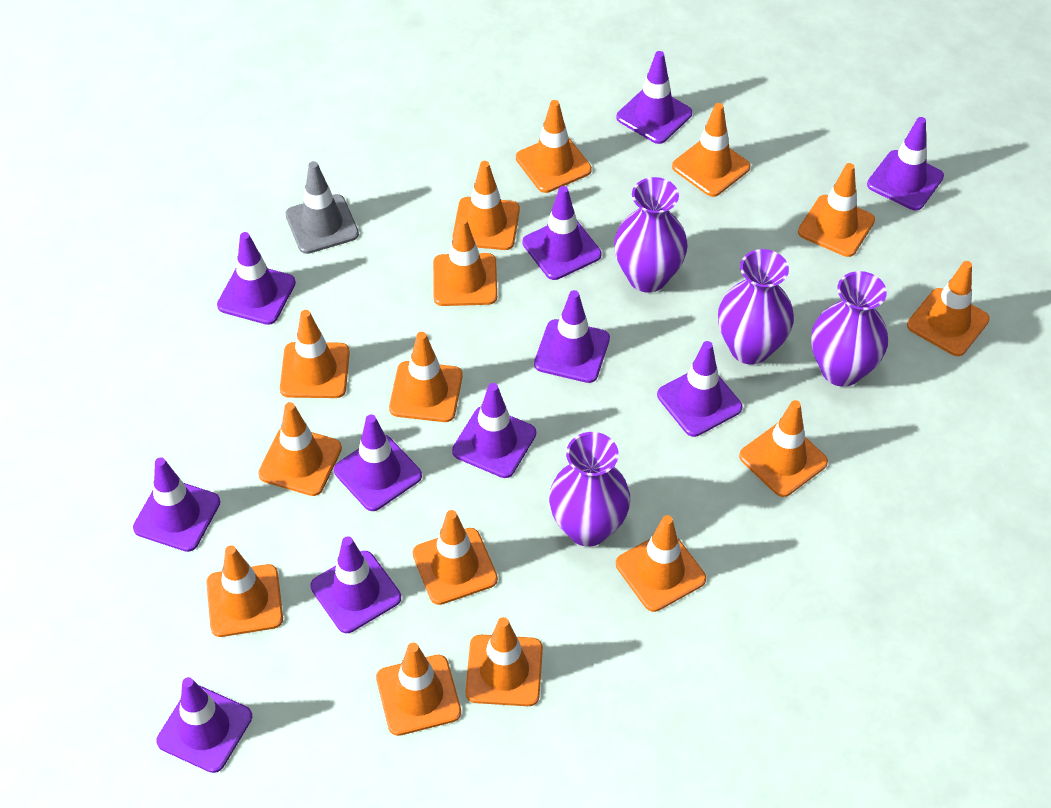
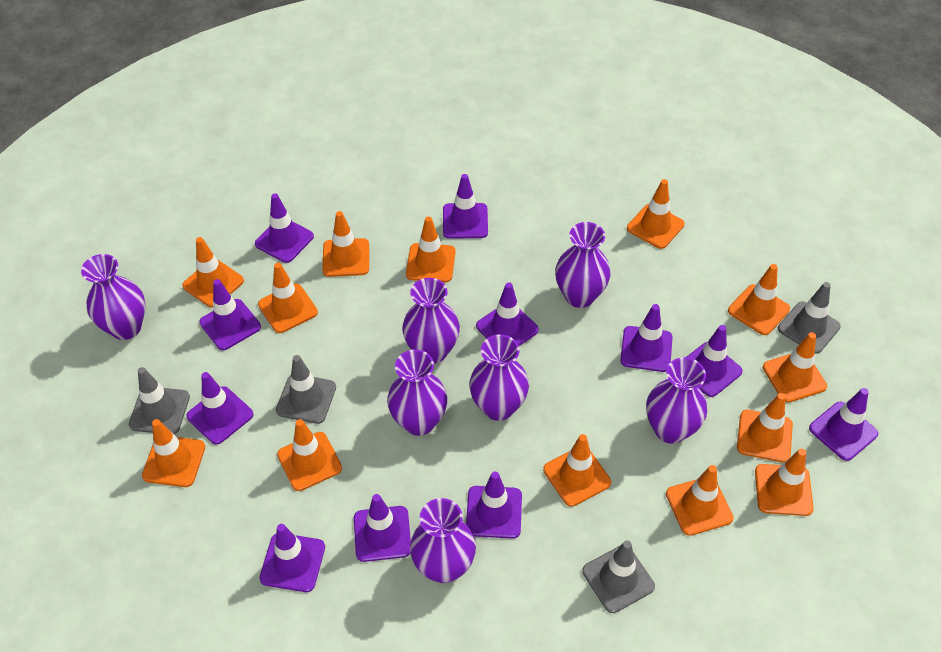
grey traffic cone: [285,161,359,254] = 1 -> [129,367,190,434] [276,355,336,424] [582,540,655,613] [778,282,841,354] = 4
orange traffic cone: [206,545,283,637] [258,402,342,496] [280,310,350,398] [376,643,461,736] [389,332,463,422] [413,510,498,605] [433,218,497,306] [453,161,520,250] [465,617,543,706] [516,100,592,193] [616,515,706,612] [672,103,750,197] [739,400,828,497] [798,163,875,257] [907,261,990,356] = 15 -> [142,419,205,487] [182,237,244,308] [258,263,318,333] [277,419,342,491] [322,211,369,277] [406,216,455,282] [543,434,611,507] [627,179,685,249] [666,465,734,536] [728,264,790,335] [737,393,793,462] [755,449,814,516] [763,332,827,403] = 13
purple vase: [549,432,630,547] [614,177,688,293] [718,249,794,365] [811,271,888,387] = 4 -> [81,254,145,340] [387,350,447,436] [402,278,460,364] [410,498,476,583] [469,335,529,421] [555,222,610,308] [646,357,707,444] = 7

